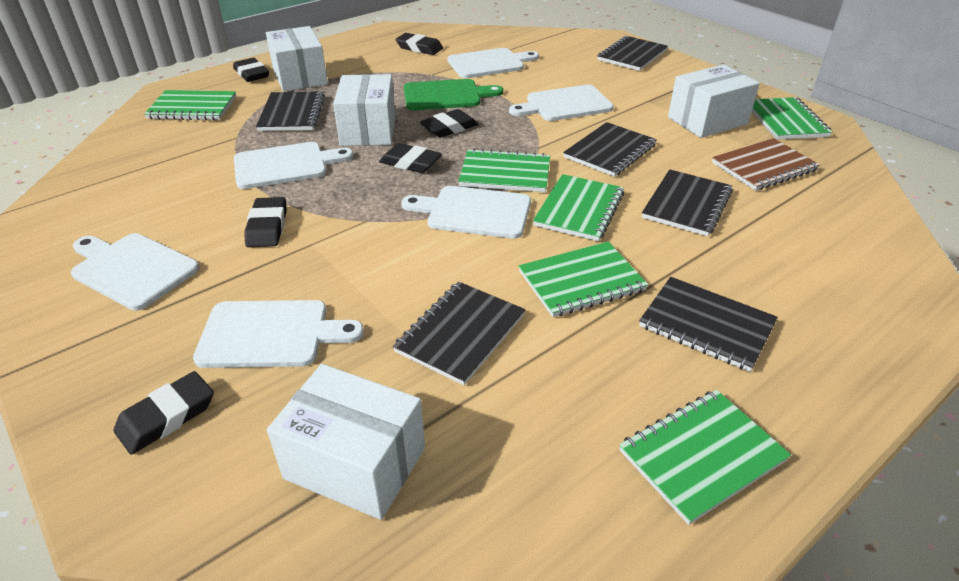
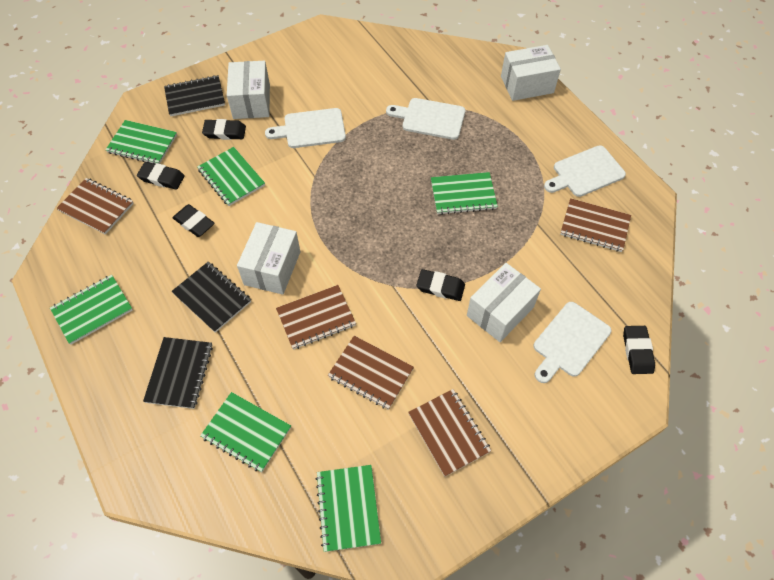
black eraser: [113,371,214,455] [233,58,269,82] [244,197,287,247] [379,143,442,173] [395,33,443,55] [420,109,478,138] = 6 -> [137,162,185,189] [172,204,215,237] [202,119,246,140] [416,269,465,301] [623,326,655,374] = 5
black notebook: [256,91,325,131] [393,281,525,385] [563,122,657,177] [597,36,668,71] [639,277,778,372] [642,169,733,236] = 6 -> [143,337,213,409] [164,75,225,117] [171,262,251,333] = 3
brown notebook: [712,138,820,191] = 1 -> [56,178,134,235] [276,285,356,350] [328,336,414,410] [408,389,491,477] [560,198,631,252] = 5
green cutting board: [404,79,503,110] = 1 -> none = 0
white cutting board: [71,233,200,310] [193,300,364,368] [234,142,354,189] [401,186,531,239] [447,48,539,78] [509,85,614,121] = 6 -> [265,108,346,148] [386,98,465,140] [534,302,612,383] [544,145,626,197] = 4

